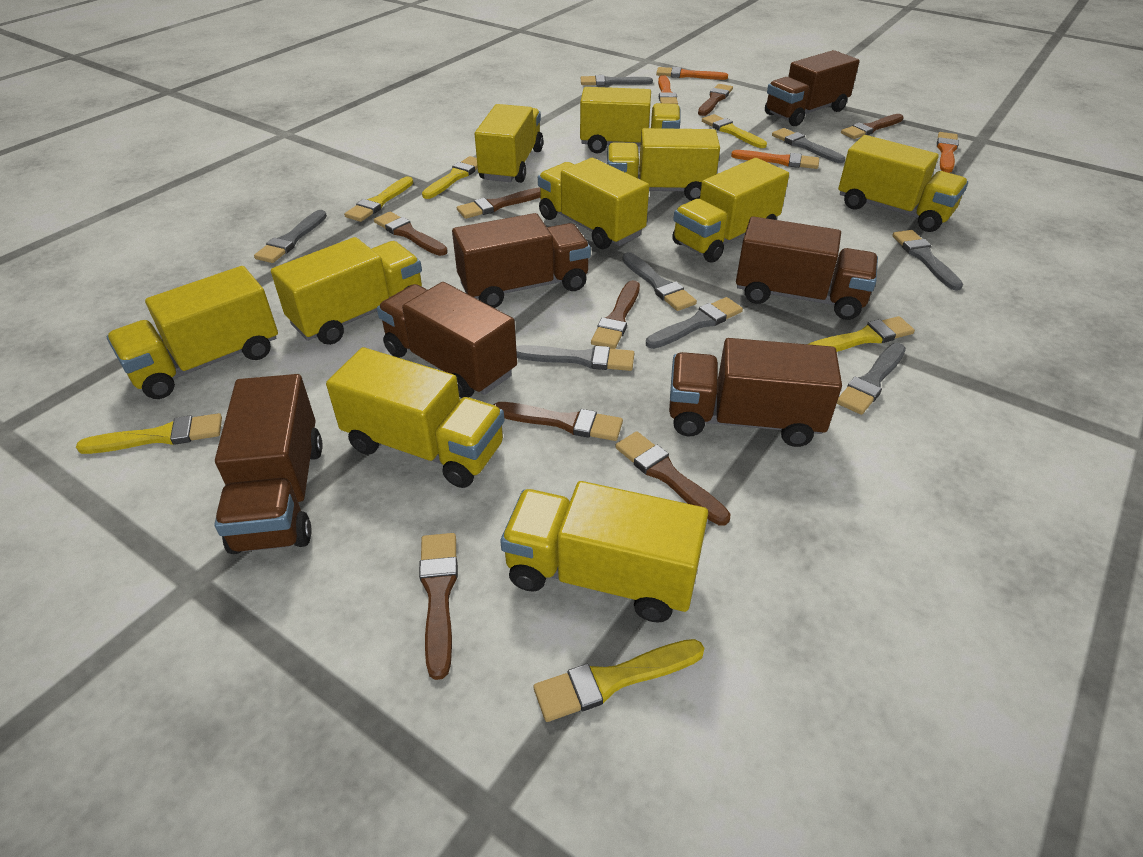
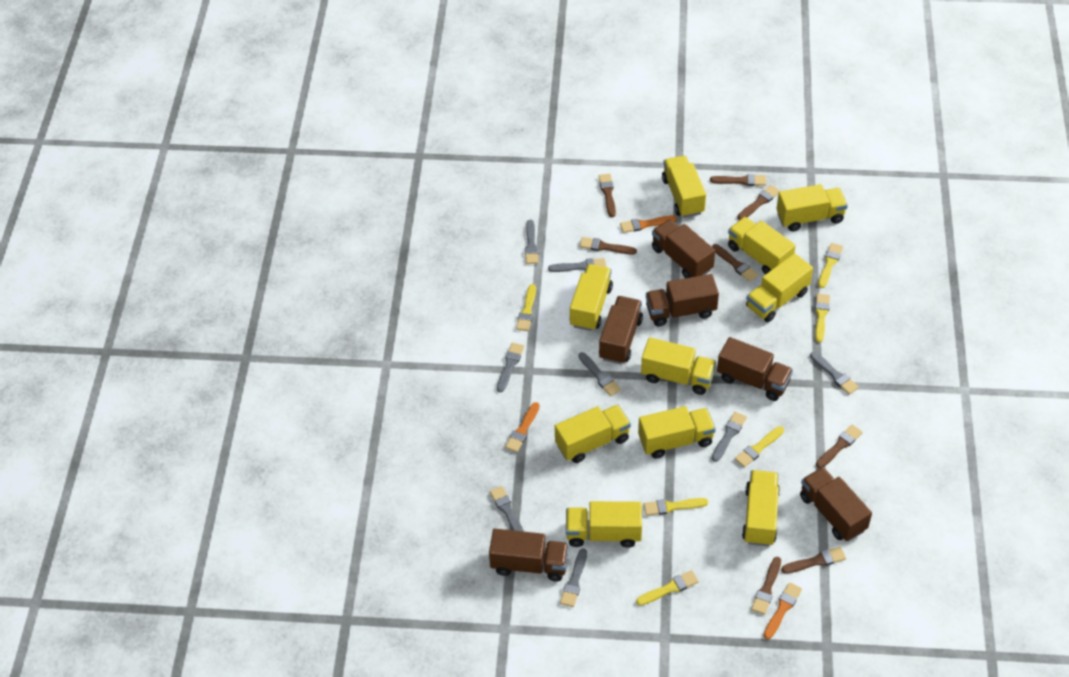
orange brush: [656,67,728,80] [658,75,678,105] [731,150,819,169] [937,132,959,173] = 4 -> [505,402,540,452] [620,215,676,233] [764,582,802,639] = 3

